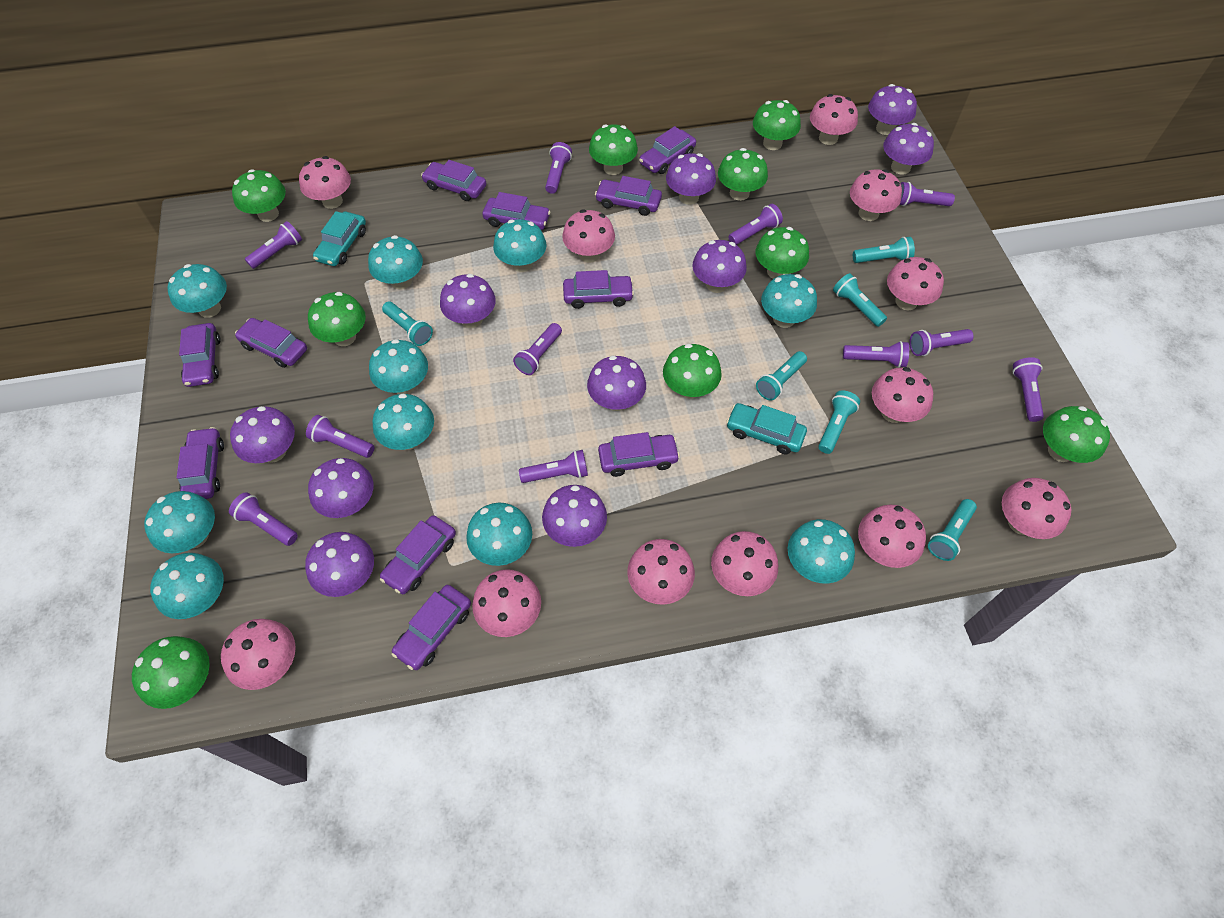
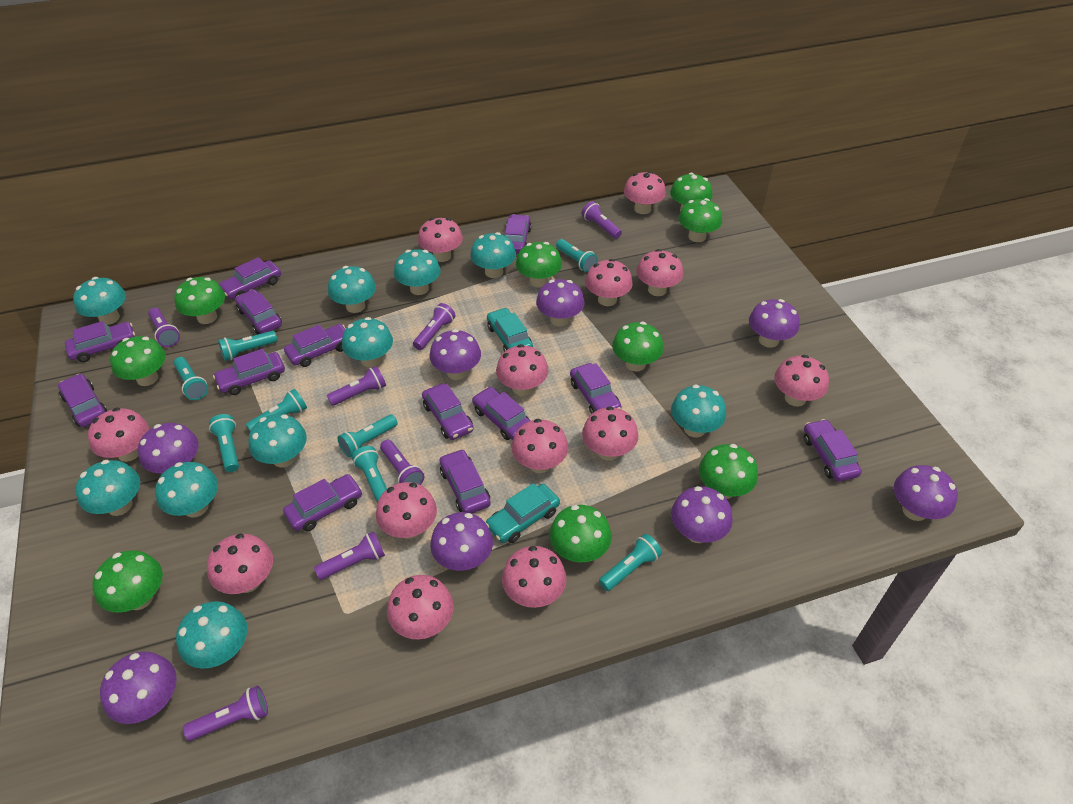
pink mushroom: [221,619,296,690] [299,156,351,209] [472,569,541,637] [562,209,615,263] [627,539,695,605] [711,531,778,596] [810,94,858,145] [850,169,902,221] [858,505,926,568] [872,367,933,423] [887,257,944,310] [1002,478,1071,539] = 12 -> [88,408,149,462] [207,533,273,594] [376,482,437,539] [387,575,454,639] [418,218,463,262] [496,344,549,396] [502,546,567,608] [511,419,569,473] [582,406,638,461] [585,259,633,306] [624,171,666,214] [636,249,683,296] [774,355,829,407] = 13
purple car: [177,427,224,499] [179,323,221,387] [235,318,307,368] [380,515,456,594] [392,585,471,670] [421,160,486,201] [482,192,551,230] [563,270,634,309] [595,176,662,216] [598,432,680,477] [639,126,696,174] = 11 -> [58,374,107,427] [65,321,135,362] [213,349,285,395] [219,257,281,299] [235,290,282,334] [283,474,362,531] [284,324,345,367] [422,384,474,440] [440,449,491,513] [472,387,530,440] [505,214,532,254] [570,363,622,414] [804,419,862,482] = 13
purple flashlight: [229,492,298,546] [245,221,302,269] [306,415,374,458] [513,323,562,375] [519,450,588,483] [545,142,572,194] [729,204,783,245] [843,341,909,368] [899,182,955,206] [909,329,974,356] [1013,357,1044,422] = 11 -> [148,308,180,347] [183,686,268,741] [314,531,385,580] [327,366,386,406] [380,440,424,485] [413,303,455,350] [582,201,622,239] = 7
purple mushroom: [230,406,295,463] [305,532,374,597] [308,458,374,518] [440,274,496,328] [542,485,607,547] [587,355,646,411] [666,153,716,205] [693,240,747,293] [868,84,917,135] [883,123,934,174] = 10 -> [100,651,177,724] [138,423,199,473] [430,329,481,380] [430,512,493,571] [536,279,585,326] [671,486,733,543] [749,299,800,348] [894,465,958,521] = 8
turquoise flashlight: [382,302,433,346] [756,351,807,401] [818,390,860,454] [833,273,887,327] [853,237,915,263] [928,499,977,561] = 6 -> [173,357,208,400] [209,414,239,472] [218,331,277,361] [246,389,307,431] [338,415,398,457] [352,446,387,503] [556,239,598,272] [599,534,662,591] = 8

